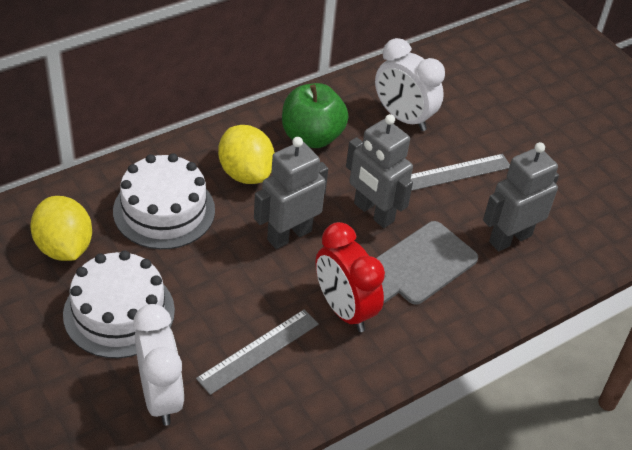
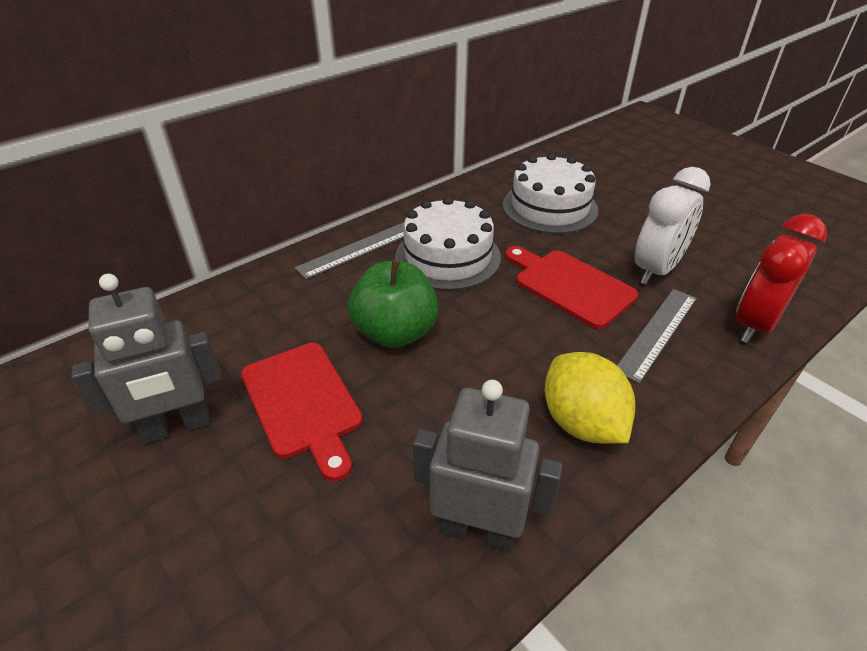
grey cutting board: [376,221,478,305] = 1 -> none = 0
grey robot: [254,137,328,249] [346,114,413,228] [483,142,559,251] = 3 -> [72,274,221,444] [413,380,563,552] = 2
red cutting board: none = 0 -> [241,343,363,481] [505,246,638,329] = 2
white clock: [133,304,184,426] [375,38,445,131] = 2 -> [635,167,711,285] = 1
yellow lemon: [30,196,92,261] [218,125,275,184] = 2 -> [545,352,635,444] = 1

